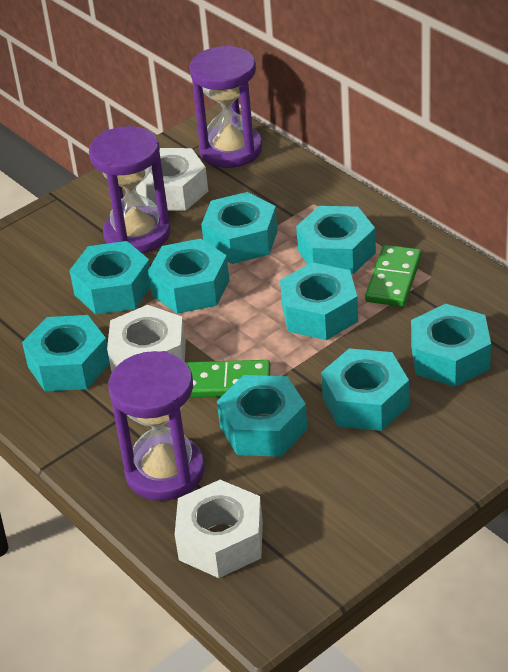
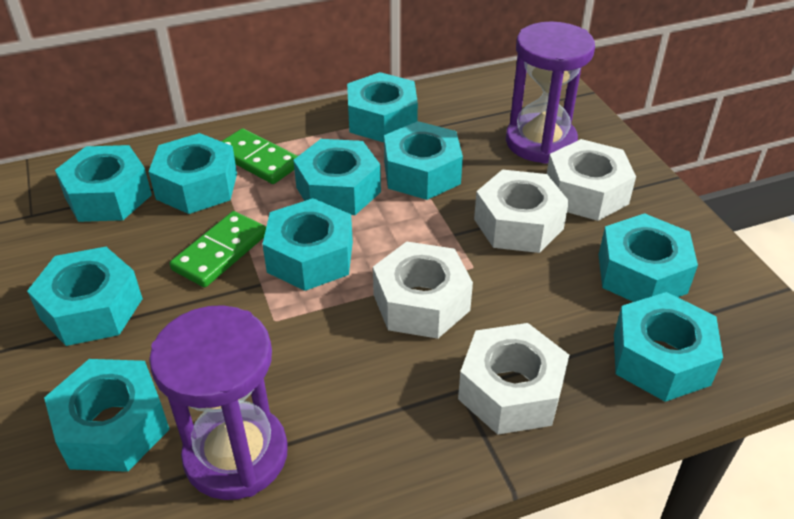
purple hourglass: [89,126,171,254] [108,351,205,501] [190,45,263,168] = 3 -> [149,305,288,500] [506,21,595,164] = 2
turquoise nut: [22,315,110,391] [69,241,151,314] [148,238,229,314] [201,192,278,264] [217,375,307,457] [280,262,358,340] [296,206,376,274] [321,348,409,431] [411,304,491,387] = 9 -> [27,247,143,346] [44,359,170,472] [55,145,152,222] [148,133,237,214] [262,198,353,291] [293,139,381,215] [347,72,418,143] [384,121,463,200] [598,213,698,302] [614,292,723,402] = 10
white nut: [107,305,186,372] [136,148,208,211] [175,480,263,578] = 3 -> [373,241,473,339] [458,323,569,435] [474,170,569,253] [547,139,636,221] = 4

